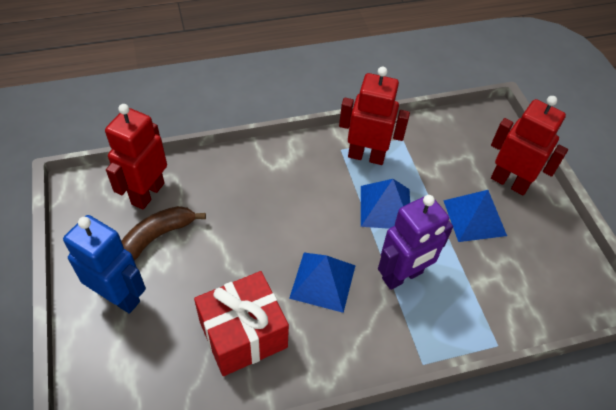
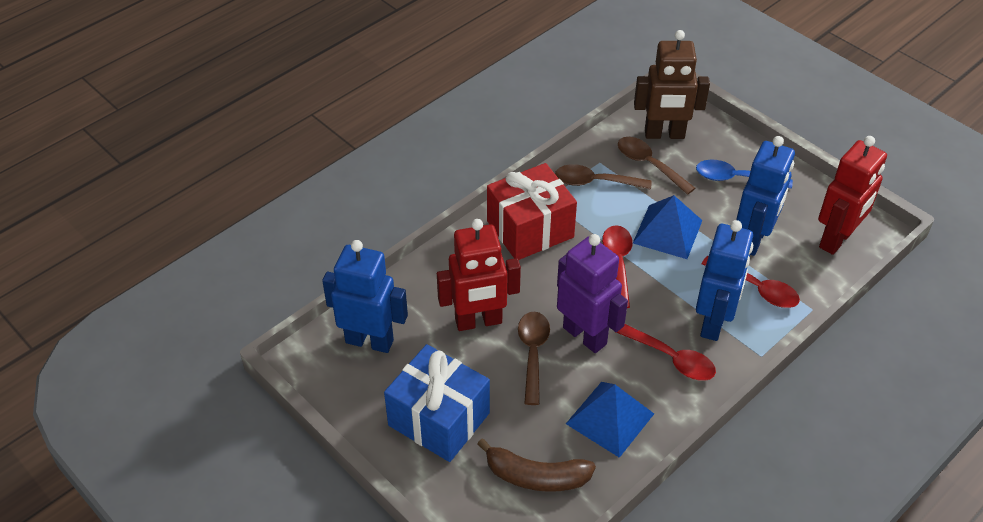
blue gift: none = 0 -> [384,344,490,462] = 1
blue pyramid: [289,253,356,313] [361,179,410,229] [443,190,507,242] = 3 -> [566,382,654,458] [633,195,703,259] = 2
blue robot: [63,215,146,314] = 1 -> [322,240,408,353] [696,220,753,341] [736,136,795,256] = 3
blue spoon: none = 0 -> [696,160,793,189] = 1
brown robot: none = 0 -> [634,30,710,139] = 1
brown spoon: none = 0 -> [518,311,550,405] [555,164,652,190] [618,137,695,195] = 3
red robot: [105,104,167,210] [339,67,410,165] [491,96,568,195] = 3 -> [437,219,521,331] [818,136,887,255] = 2
red spoon: none = 0 -> [602,225,633,308] [616,324,716,381] [702,256,800,308] = 3

